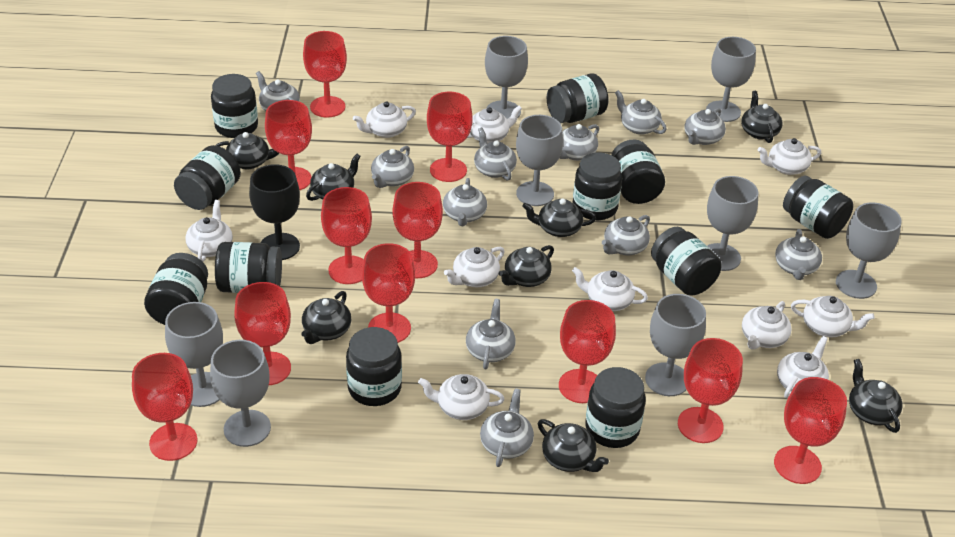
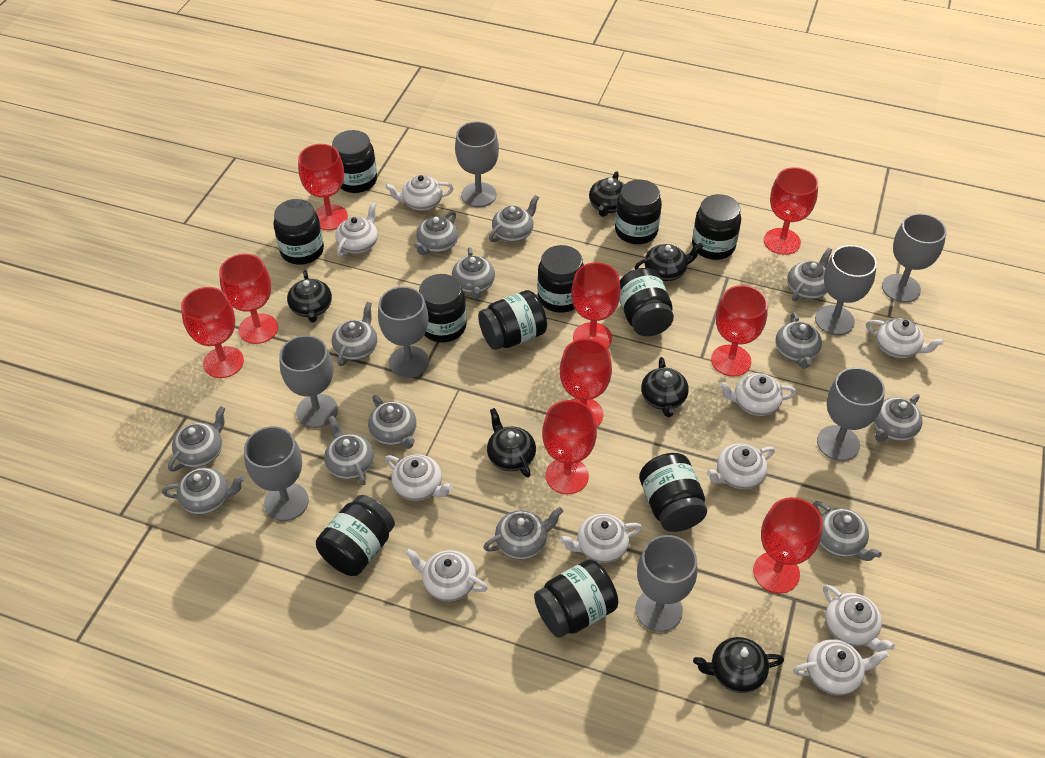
black goblet: [249,164,300,260] = 1 -> none = 0
black teapot: [215,132,279,169] [301,291,351,344] [306,154,361,201] [499,245,554,287] [522,199,596,237] [538,419,609,472] [741,91,783,143] [849,359,902,433] = 8 -> [287,270,332,323] [487,408,536,477] [589,171,625,217] [635,243,703,281] [641,357,689,417] [693,637,784,693] = 6
grey teapot: [256,71,300,111] [371,146,414,188] [443,178,487,226] [466,299,516,369] [474,127,517,181] [480,388,534,467] [559,124,599,161] [602,215,650,255] [615,90,667,135] [684,108,726,145] [775,229,822,280] = 11 -> [162,468,245,514] [168,406,226,472] [324,416,374,485] [332,302,378,366] [368,395,417,449] [414,211,458,255] [452,247,495,299] [483,507,563,559] [489,195,539,242] [775,312,822,369] [787,248,832,301] [813,501,882,561] [873,394,922,441] = 13
red goblet: [132,353,198,461] [234,282,291,385] [265,100,312,190] [303,31,347,118] [321,187,372,284] [362,243,415,343] [392,182,443,278] [427,92,473,182] [559,300,616,403] [678,338,743,443] [774,377,847,484] = 11 -> [181,287,244,378] [219,254,278,344] [298,144,348,230] [542,400,597,494] [560,339,612,427] [571,262,621,348] [711,285,768,376] [753,497,823,594] [764,167,819,255] = 9

